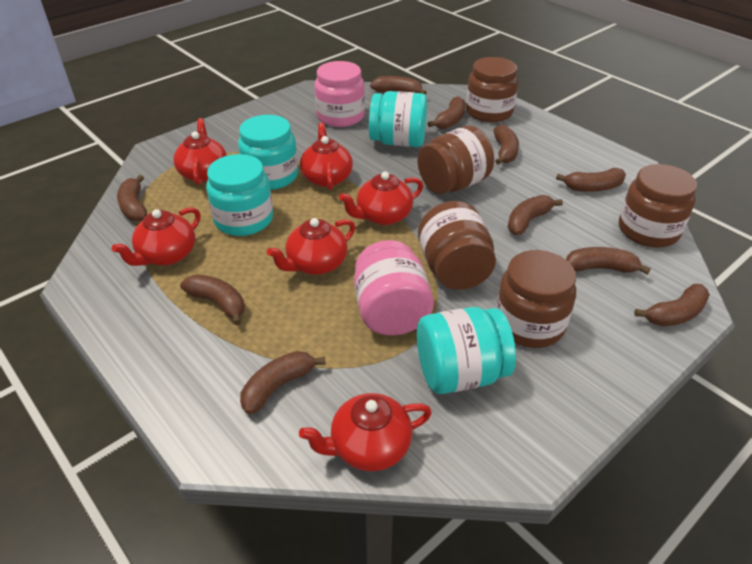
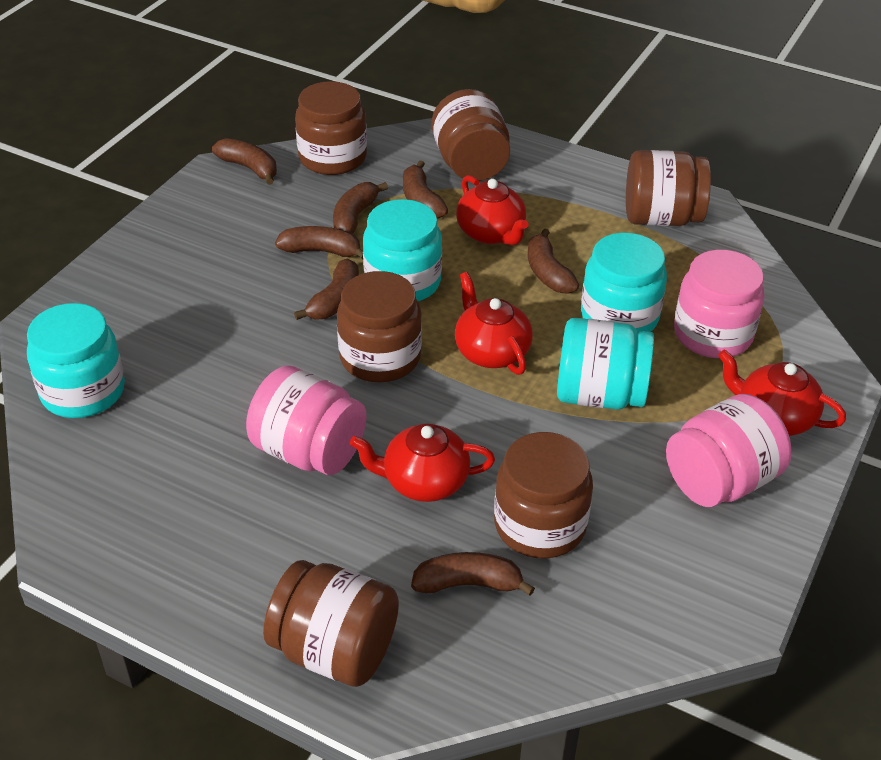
brown banana: [117,175,147,222] [180,275,245,325] [240,351,326,414] [370,76,427,95] [428,96,465,129] [494,125,519,165] [507,195,563,235] [556,168,626,192] [566,247,651,274] [634,284,710,326] = 10 -> [212,138,277,185] [275,226,363,259] [294,259,359,320] [333,182,388,234] [403,160,448,218] [411,552,535,596] [528,229,579,294] = 7
brown jar: [418,126,494,194] [418,201,496,290] [466,57,518,122] [496,250,576,348] [619,164,697,248] = 5 -> [263,560,399,687] [295,81,367,175] [337,271,422,382] [432,89,510,181] [494,432,593,559] [626,150,711,226] = 6
pink jar: [315,61,365,127] [354,240,434,335] = 2 -> [246,366,367,475] [666,394,792,507] [674,250,764,358] = 3
red teapot: [112,207,201,266] [173,118,227,185] [267,218,355,275] [299,393,432,471] [300,123,353,190] [339,172,423,225] = 6 -> [350,423,495,502] [455,272,533,375] [456,175,528,245] [718,349,846,436] = 4

